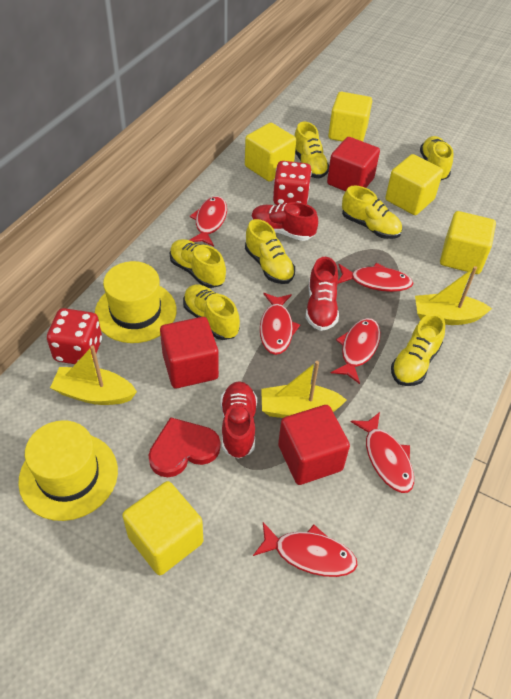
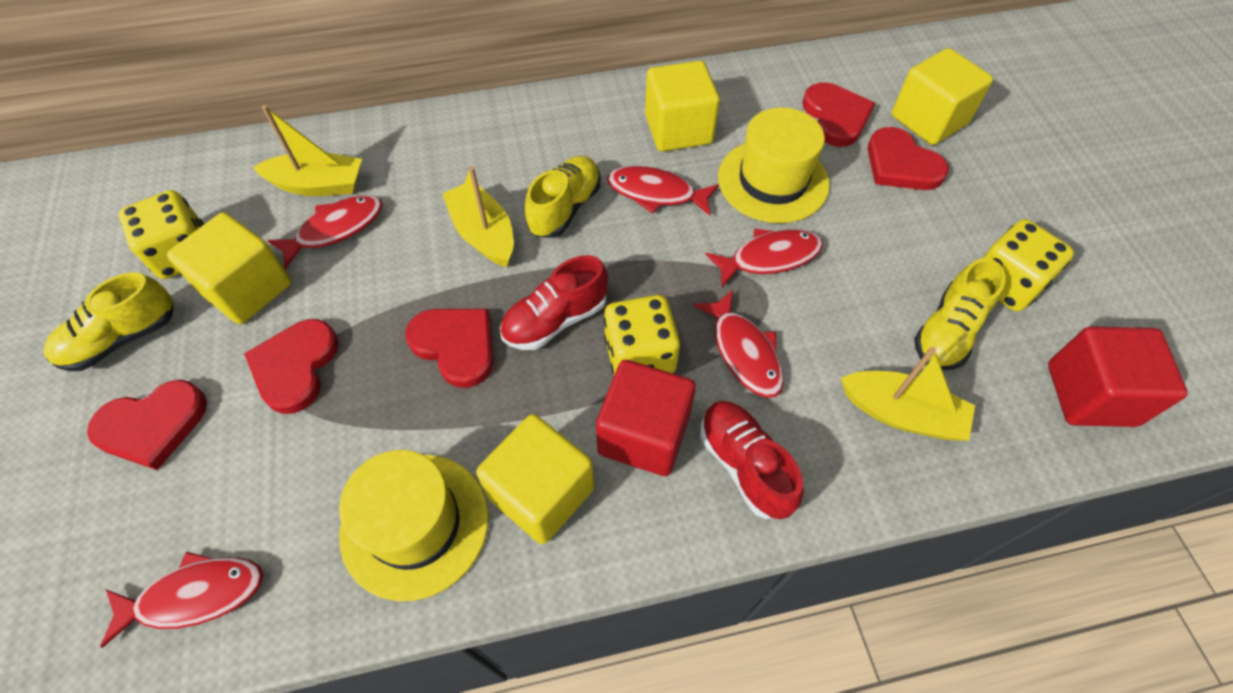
red cube: [160,317,219,388] [278,405,350,485] [327,137,380,191] = 3 -> [596,360,696,476] [1048,326,1188,427] = 2
red dice: [47,308,102,364] [273,161,312,205] = 2 -> none = 0
red fish: [190,196,227,247] [253,522,358,577] [260,293,300,355] [331,318,381,384] [338,263,413,292] [351,412,414,493] = 6 -> [100,552,264,648] [267,195,383,269] [607,166,719,216] [693,289,784,398] [705,229,823,287] = 5
red heart: [148,417,221,477] = 1 -> [87,380,207,470] [244,319,339,414] [405,309,494,388] [802,82,875,147] [867,127,949,190] = 5
red shoe: [220,381,257,459] [251,202,318,241] [306,257,339,331] = 3 -> [500,255,608,350] [700,401,804,519] = 2
yellow cube: [122,481,203,575] [245,123,296,182] [328,92,372,142] [385,154,443,215] [440,211,496,274] = 5 -> [167,212,292,324] [476,414,594,544] [645,61,720,152] [892,48,993,145] = 4
yellow dice: none = 0 -> [118,190,204,279] [604,295,681,375] [983,219,1074,311] = 3
yellow shoe: [170,239,226,288] [183,285,240,340] [245,219,295,284] [294,122,329,178] [342,185,402,239] [391,313,445,386] [420,136,453,180] = 7 -> [44,272,174,371] [525,156,601,238] [914,258,1005,370] = 3

